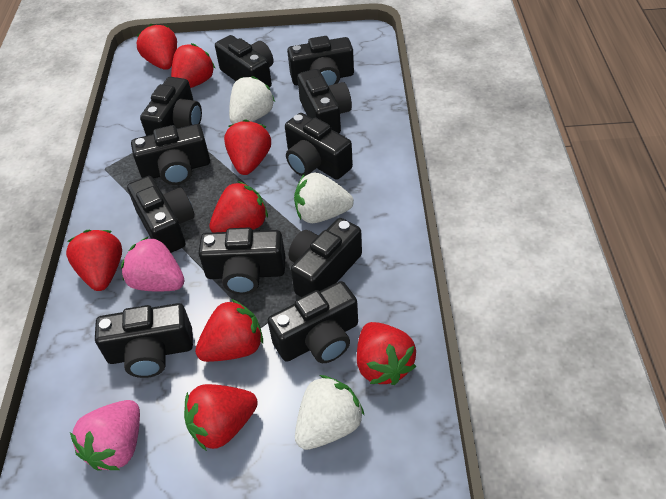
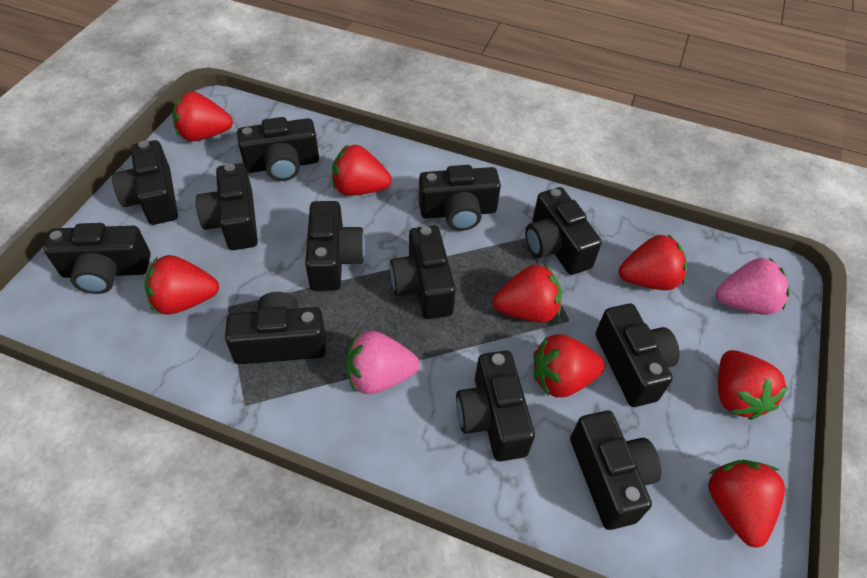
black camera: [95,303,193,378] [127,176,195,253] [131,124,210,185] [140,77,202,136] [198,227,285,295] [215,35,273,88] [267,281,358,363] [285,113,353,180] [287,36,354,86] [289,218,362,297] [297,69,352,133] = 11 -> [44,223,150,294] [112,140,178,225] [196,163,258,250] [225,292,326,364] [237,117,319,181] [305,201,365,291] [390,225,456,319] [419,165,501,231] [456,351,535,461] [525,187,602,275] [570,410,662,530] [596,304,680,407] = 12
white strawberry: [229,76,275,124] [294,173,354,223] [295,375,365,450] = 3 -> none = 0

